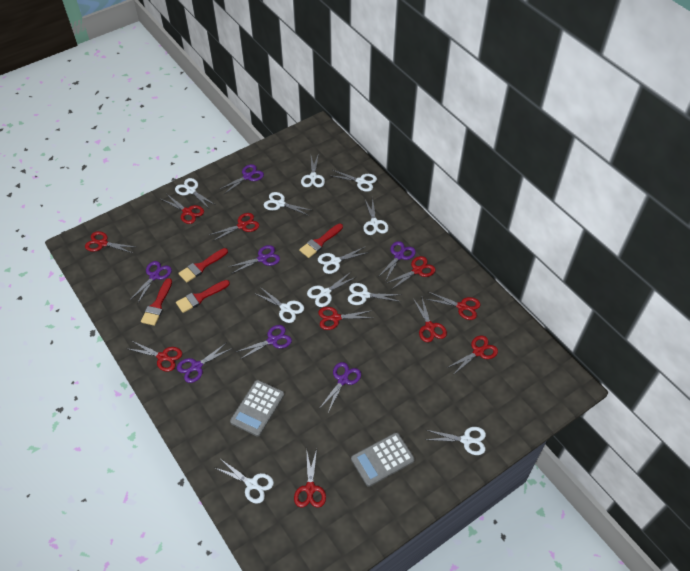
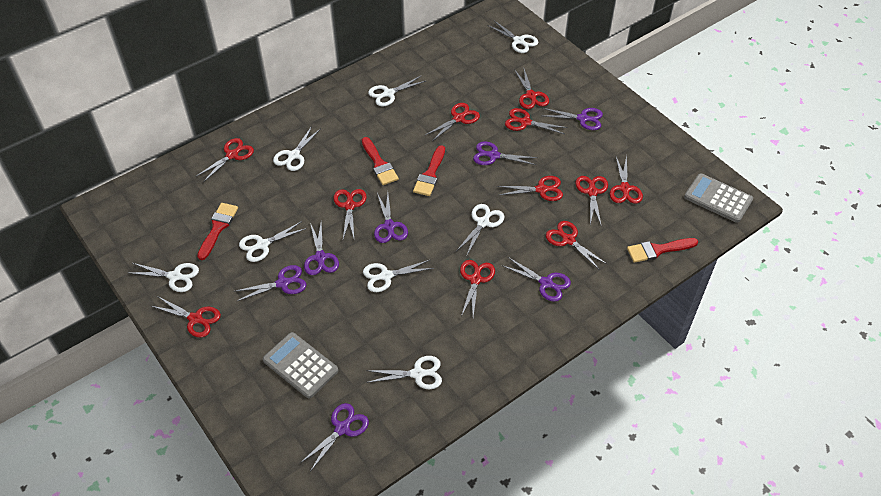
red scissors: [85,231,135,253] [126,341,182,372] [161,194,204,224] [209,213,259,241] [294,448,326,508] [318,307,372,330] [387,256,436,290] [413,298,447,342] [426,292,480,320] [447,335,498,375] = 10 -> [151,297,221,337] [197,138,254,182] [333,189,367,239] [426,103,480,141] [460,260,495,317] [497,176,563,201] [505,108,568,134] [514,69,549,109] [546,221,608,270] [576,176,608,227] [610,155,643,204] = 11
white scissors: [175,178,216,208] [215,460,274,504] [254,287,304,323] [264,192,311,216] [301,153,325,188] [307,272,356,307] [318,246,369,274] [329,170,377,192] [348,283,402,305] [363,198,389,235] [426,427,486,455] = 11 -> [131,263,199,292] [239,221,307,262] [273,126,320,171] [363,260,434,292] [366,356,442,389] [368,75,426,107] [457,204,505,257] [487,21,538,53] = 8

